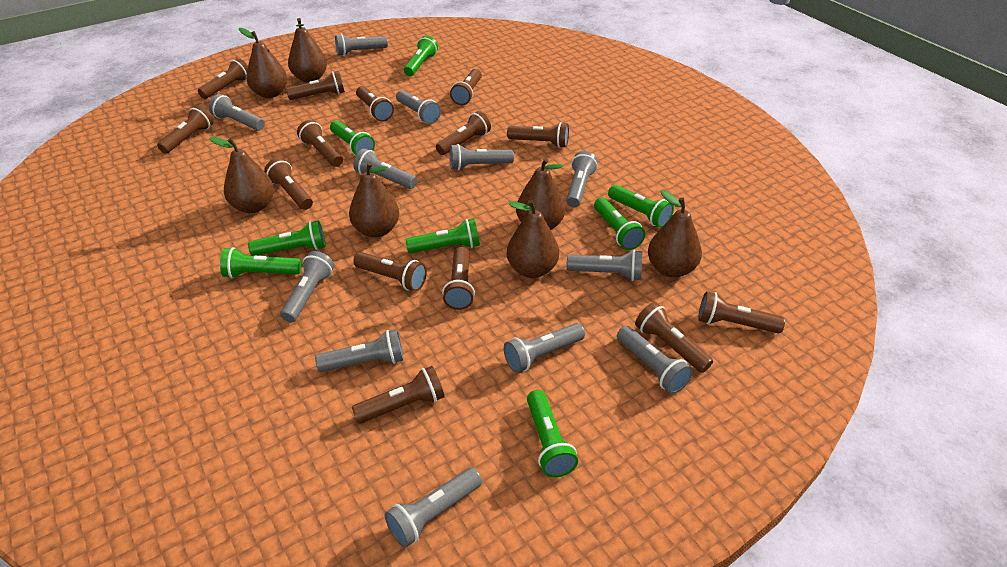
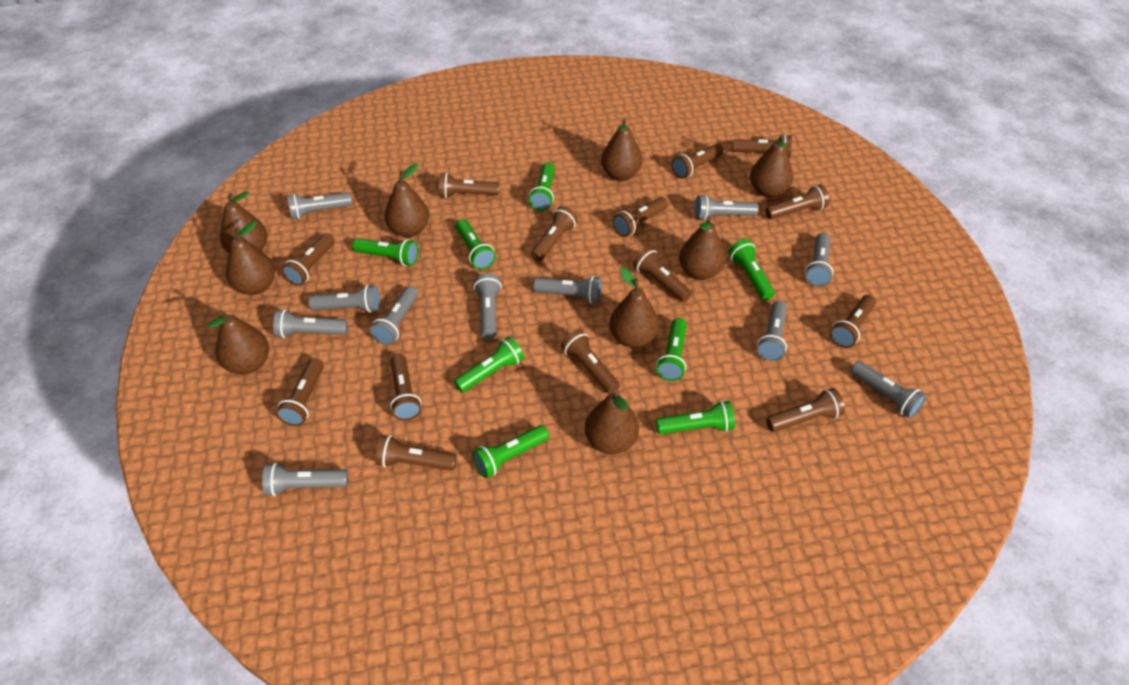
brown pear: [209,137,274,213] [239,28,287,98] [288,18,327,83] [349,162,399,237] [507,200,559,278] [516,158,565,230] [648,190,702,278] = 7 -> [208,310,269,374] [220,192,267,253] [226,221,275,295] [385,163,429,237] [585,390,639,454] [601,118,643,181] [609,267,659,347] [679,216,726,280] [750,134,793,197] = 9
grey flashlight: [209,94,265,131] [280,251,334,322] [315,329,404,372] [335,34,388,56] [354,149,417,189] [385,468,482,547] [396,90,441,124] [450,144,514,171] [504,323,585,373] [566,151,598,207] [567,250,642,281] [617,326,693,394] = 12 -> [262,463,348,496] [273,309,348,338] [287,192,352,219] [309,285,380,313] [370,286,418,345] [474,273,502,339] [533,276,602,303] [695,195,759,220] [757,301,787,361] [805,233,833,286] [851,361,927,418] = 11

